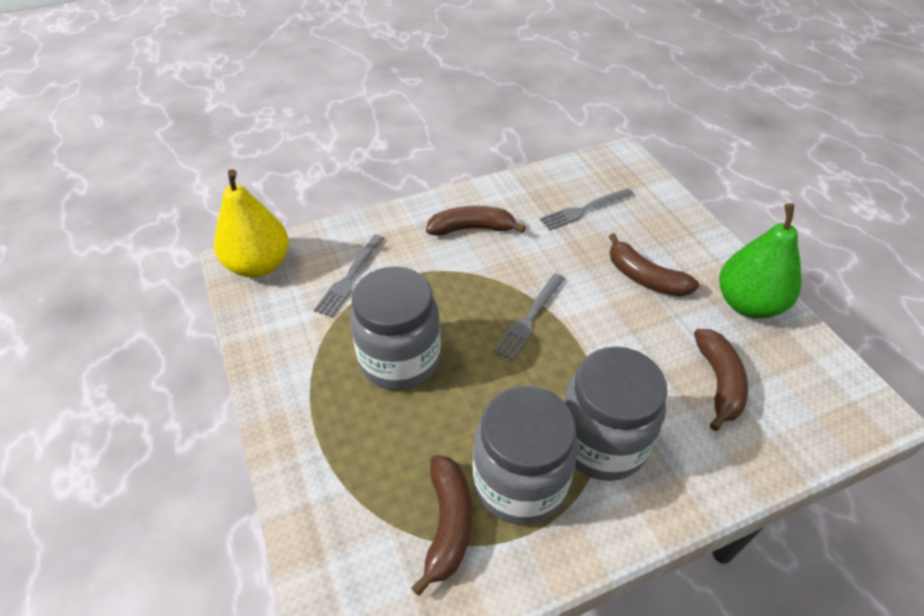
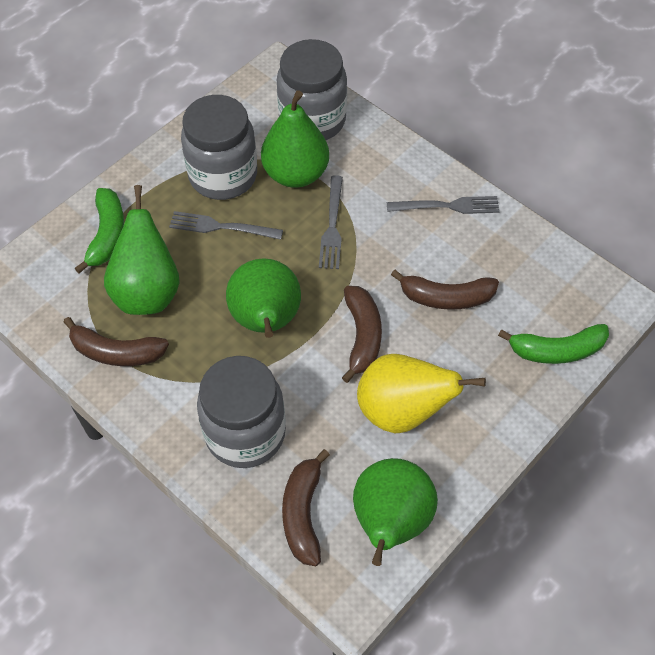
green banana: none = 0 -> [75,188,124,273] [498,324,609,364] = 2
green pear: [719,203,802,319] = 1 -> [104,185,180,315] [226,258,301,338] [261,90,329,188] [353,458,438,566] = 4

